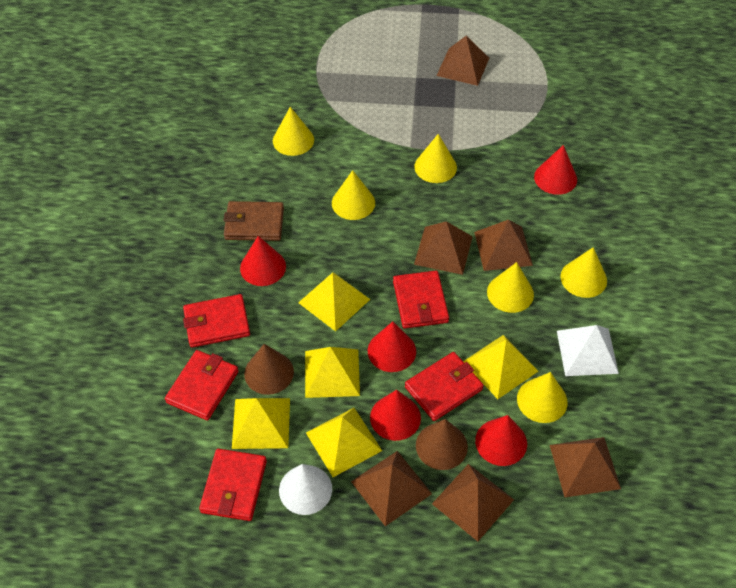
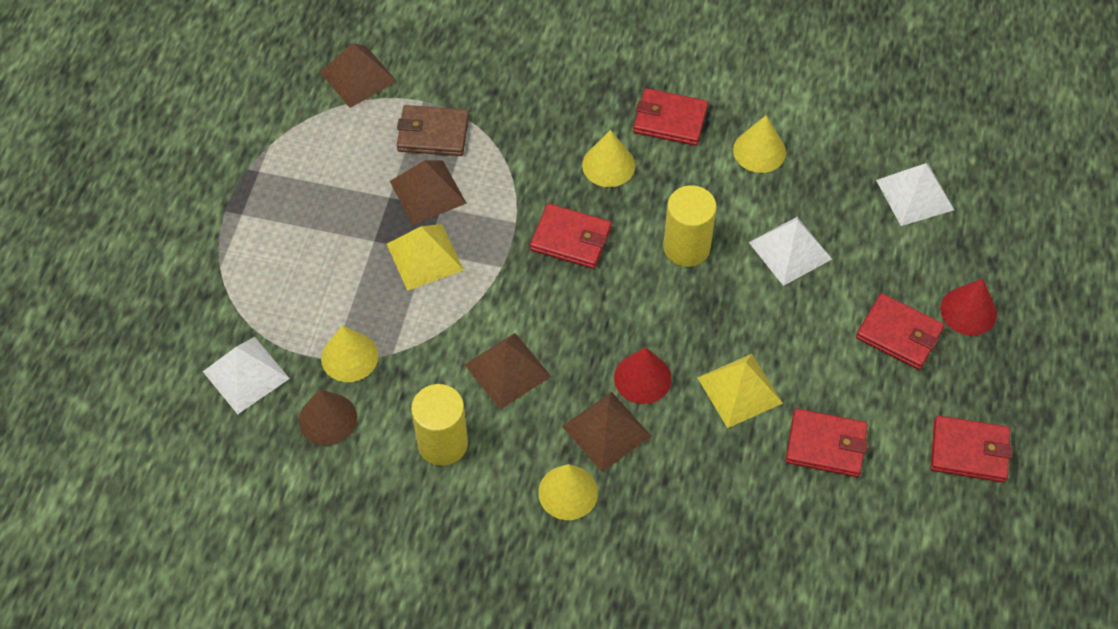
brown cone: [244,344,294,395] [416,419,468,470] = 2 -> [299,389,357,446] = 1
brown pyramid: [351,451,432,526] [414,221,473,275] [432,464,514,541] [437,36,489,86] [474,220,533,271] [550,437,621,497] = 6 -> [320,43,397,108] [390,160,467,225] [465,333,551,410] [562,392,652,472] = 4
red cone: [240,236,286,286] [368,321,416,372] [370,390,421,441] [475,415,527,466] [534,145,577,195] = 5 -> [614,347,672,404] [940,279,997,336] = 2
white cone: [279,464,332,515] = 1 -> none = 0
white pyramid: [557,325,619,376] = 1 -> [203,337,290,414] [749,217,832,286] [876,163,954,226] = 3
yellow cone: [273,107,314,156] [332,170,375,220] [414,134,457,183] [487,262,534,313] [517,372,567,423] [560,247,607,298] = 6 -> [321,325,378,382] [538,464,598,520] [582,130,635,187] [733,115,786,173] = 4
yellow cylinder: none = 0 -> [411,384,468,466] [663,185,717,267] = 2
yellow pyramid: [232,398,290,449] [298,272,370,331] [305,347,360,398] [306,408,382,477] [463,335,539,399] = 5 -> [387,224,464,291] [697,354,783,428] = 2

